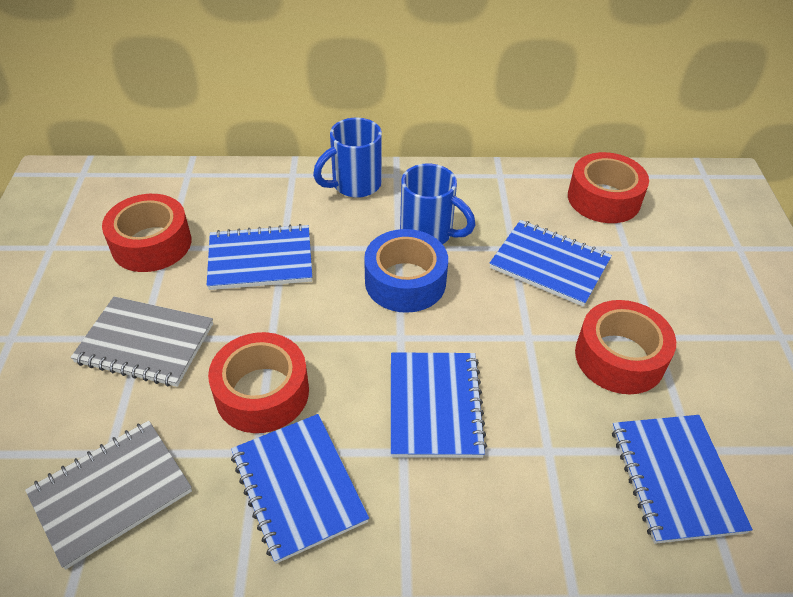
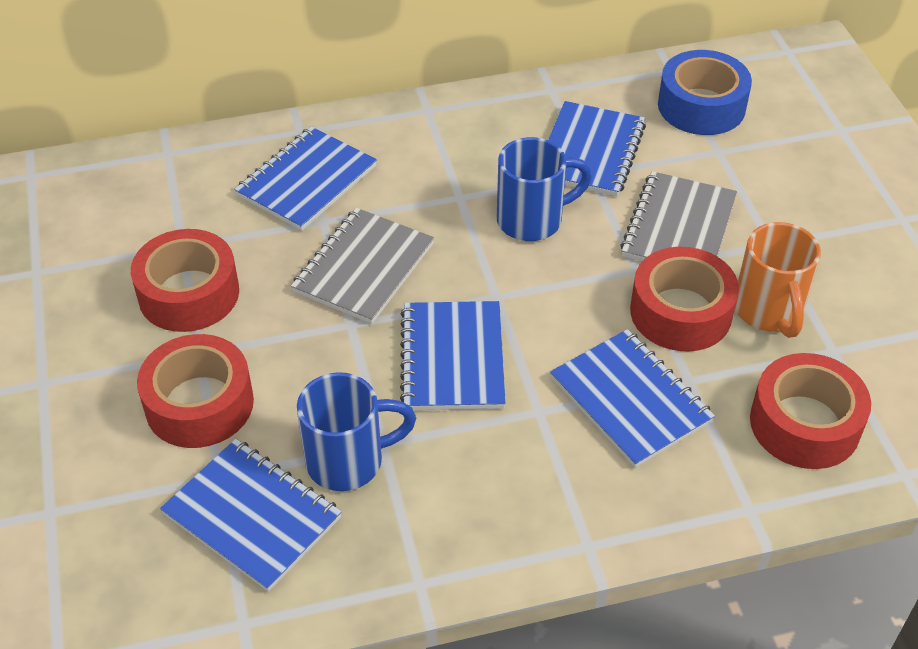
orange mug: none = 0 -> [735,222,821,338] = 1

